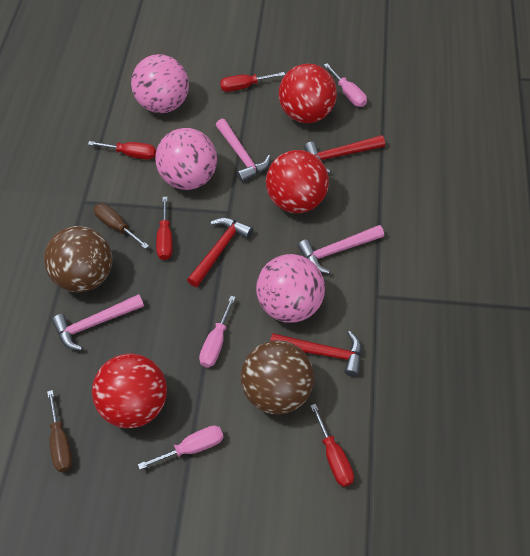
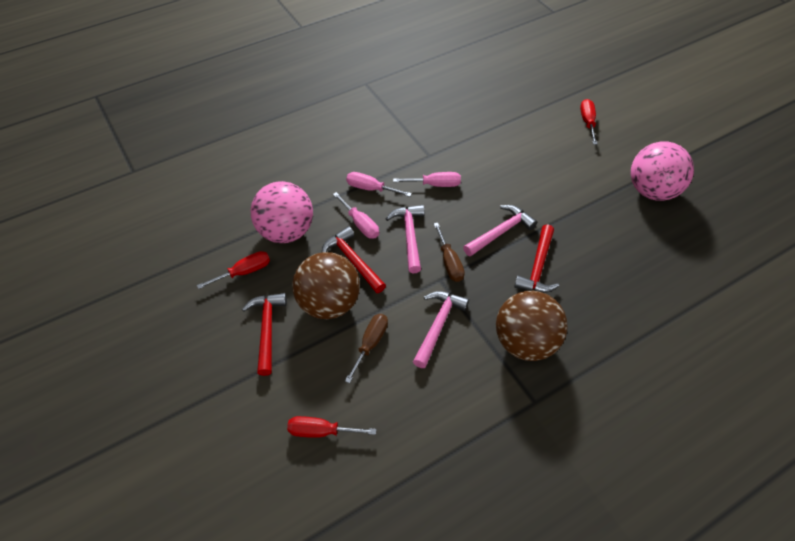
pink ball: [131,54,189,113] [155,128,217,190] [256,254,325,323] = 3 -> [250,181,313,243] [631,142,694,201] = 2
red ball: [92,353,167,428] [266,150,329,213] [279,64,337,123] = 3 -> none = 0
red screwdriver: [88,141,156,160] [156,197,173,260] [220,72,285,92] [310,404,354,487] = 4 -> [197,251,270,289] [287,416,376,438] [580,99,598,145] = 3

